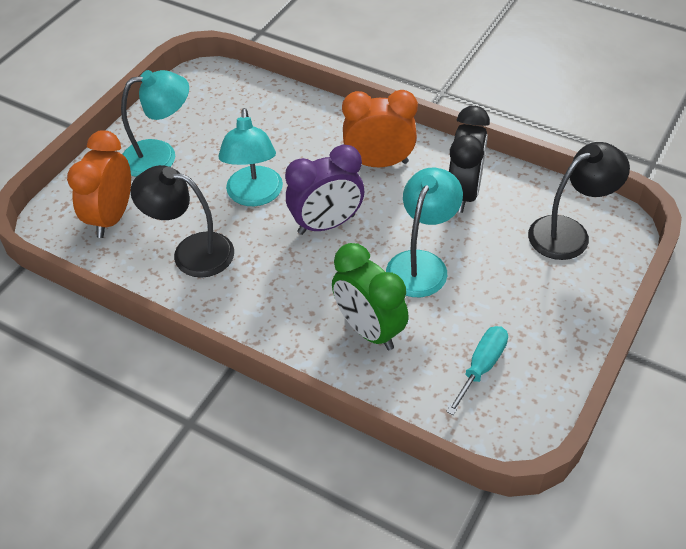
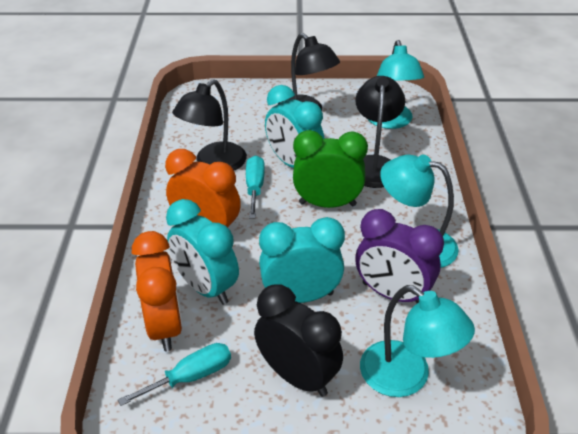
black lamp: [130,165,234,278] [528,142,630,260] = 2 -> [172,79,247,170] [277,33,340,111] [355,76,405,188] = 3
turquoise clock: none = 0 -> [166,199,239,305] [259,217,345,303] [265,85,325,168] = 3
turquoise screwdriver: [446,326,508,415] = 1 -> [118,343,231,406] [246,155,265,219] = 2

